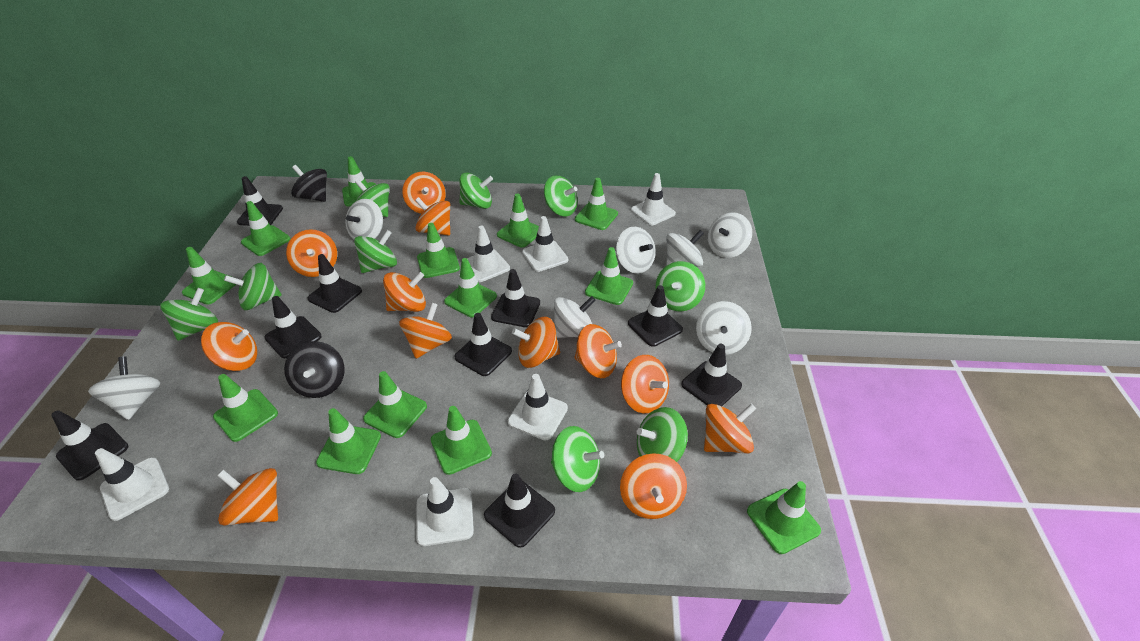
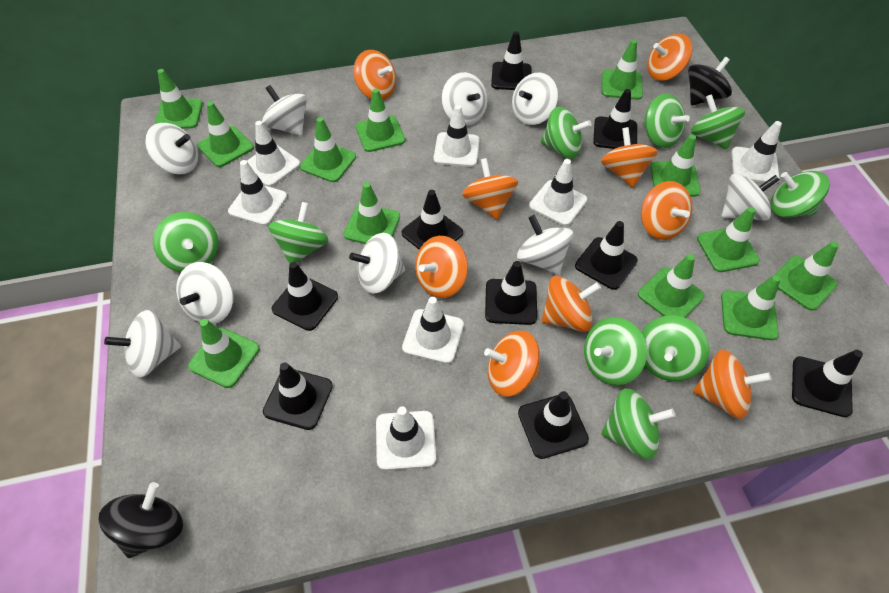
green traffic cone: [182,247,237,305] [213,374,278,442] [241,201,290,256] [316,408,381,474] [342,156,376,206] [363,371,427,438] [417,223,460,278] [431,406,492,475] [444,258,497,317] [497,193,539,248] [575,178,618,230] [585,247,633,305] [747,481,821,554] = 13 -> [155,69,203,129] [188,319,260,388] [198,102,254,167] [300,117,356,182] [344,182,400,244] [356,89,405,152] [602,40,643,100] [638,254,704,318] [650,135,700,197] [697,207,760,272] [721,275,781,340] [774,241,839,311] = 12
orange spinning top: [201,322,257,371] [217,468,278,526] [286,229,337,277] [383,272,426,312] [399,303,452,359] [402,171,446,214] [415,197,450,236] [512,317,560,368] [574,324,622,378] [620,453,687,519] [621,355,669,413] [704,404,756,454] = 12 -> [353,50,396,100] [415,236,468,298] [462,158,518,220] [484,330,540,396] [542,276,601,332] [601,127,658,188] [641,181,692,240] [647,34,693,81] [693,350,772,419] = 9
white spinning top: [88,356,160,420] [346,199,383,240] [554,296,596,338] [616,227,656,274] [666,230,704,267] [696,301,752,355] [708,212,752,258] = 7 -> [104,310,181,378] [145,123,198,174] [176,262,234,324] [262,85,307,136] [349,233,405,294] [442,72,487,126] [512,72,558,125] [517,215,573,275] [721,174,779,221] = 9
white traffic cone: [95,448,169,521] [416,477,474,546] [467,226,510,282] [508,374,568,441] [522,216,568,272] [631,173,676,225] = 6 -> [228,160,287,226] [247,121,300,187] [376,407,436,470] [402,297,464,364] [434,105,480,167] [529,159,587,226] [731,121,782,184] = 7

